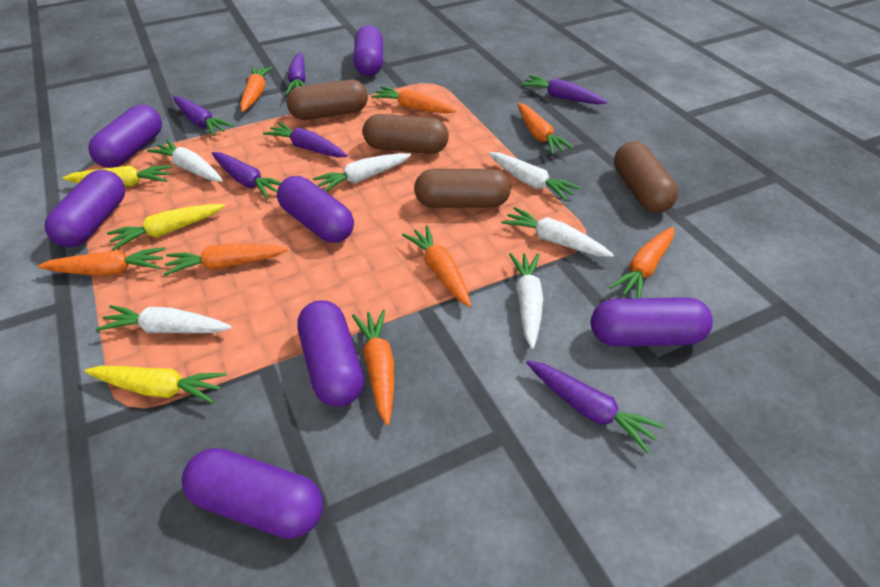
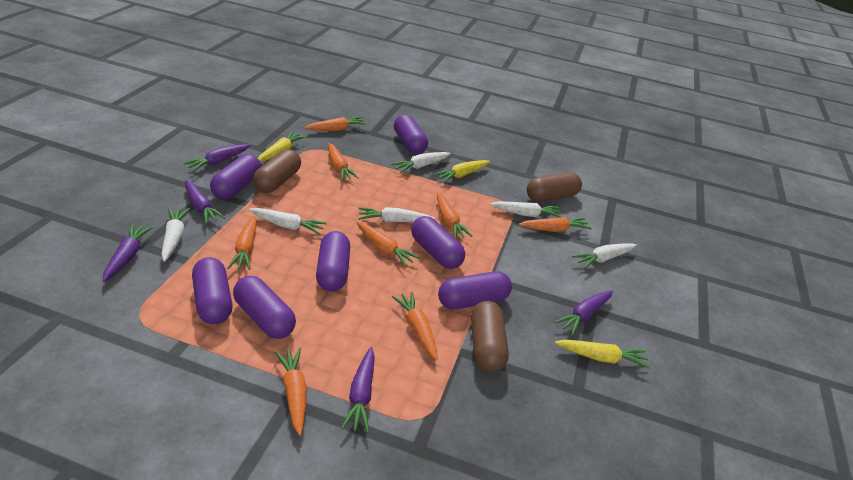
brown capsule: [287,80,368,120] [363,114,449,154] [414,169,511,208] [614,141,678,213] = 4 -> [253,149,301,193] [471,301,509,372] [527,172,582,202] = 3
purple carrot: [173,96,234,136] [212,152,282,199] [263,122,348,158] [286,52,306,95] [521,75,607,104] [526,360,665,453] = 6 -> [103,224,153,282] [183,144,251,172] [185,180,226,224] [341,347,375,433] [555,290,613,335] = 5

